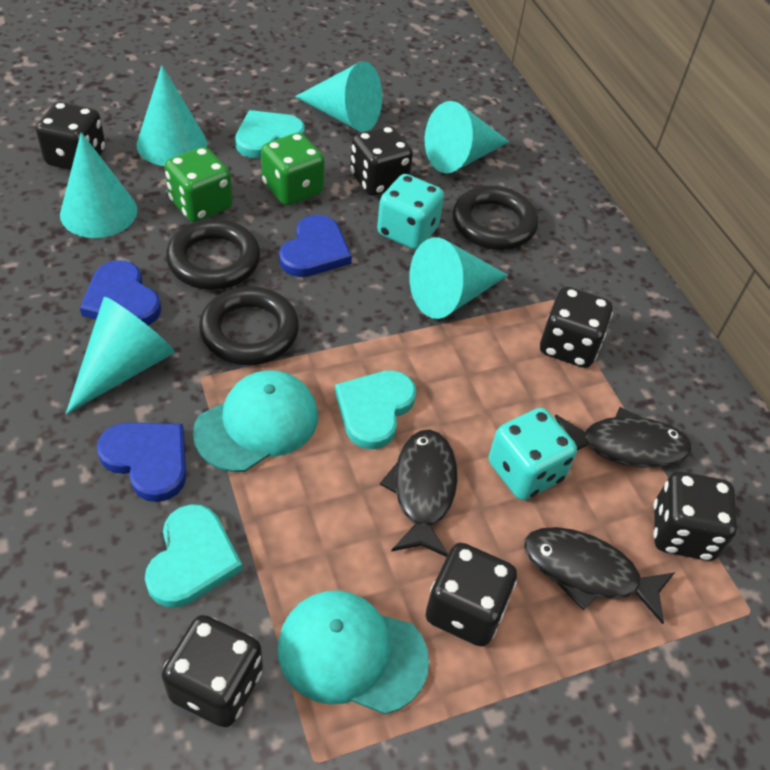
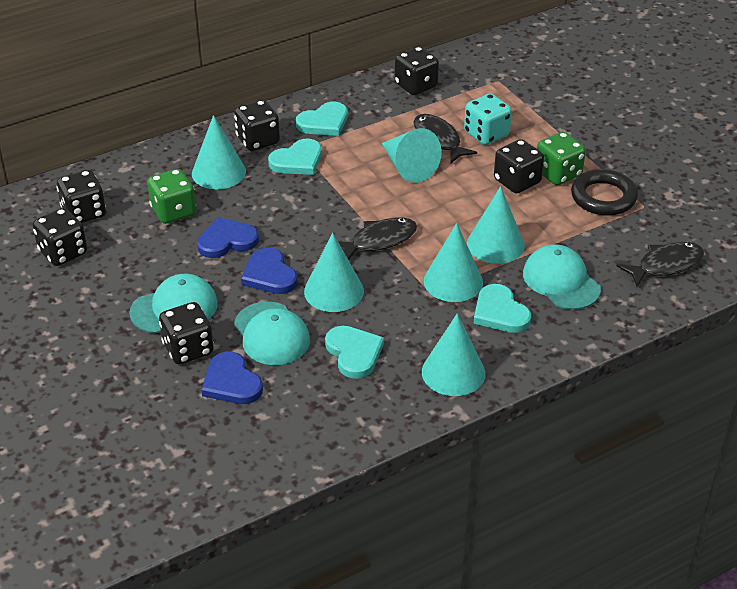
black ring: [166,219,260,290] [199,286,299,365] [452,186,538,250] = 3 -> [571,169,638,216] = 1
turquoise cap: [193,370,318,472] [278,590,429,714] = 2 -> [129,274,218,334] [234,301,310,365] [523,244,601,310] = 3
turquoise dice: [377,174,444,250] [489,408,577,500] = 2 -> [464,93,512,145] = 1
turquoise heart: [145,504,242,607] [235,110,305,158] [335,370,416,449] = 3 -> [268,139,322,175] [296,102,348,136] [325,326,384,379] [474,284,531,333] = 4

